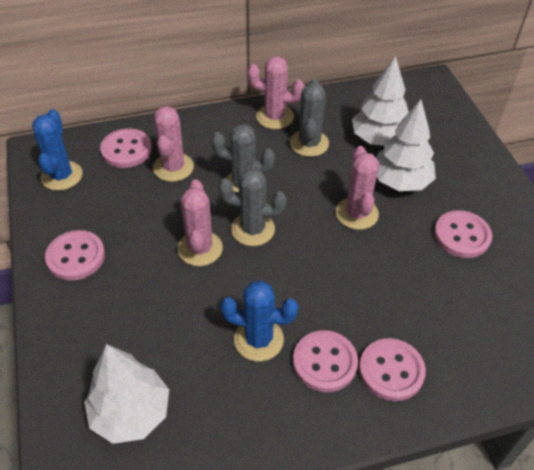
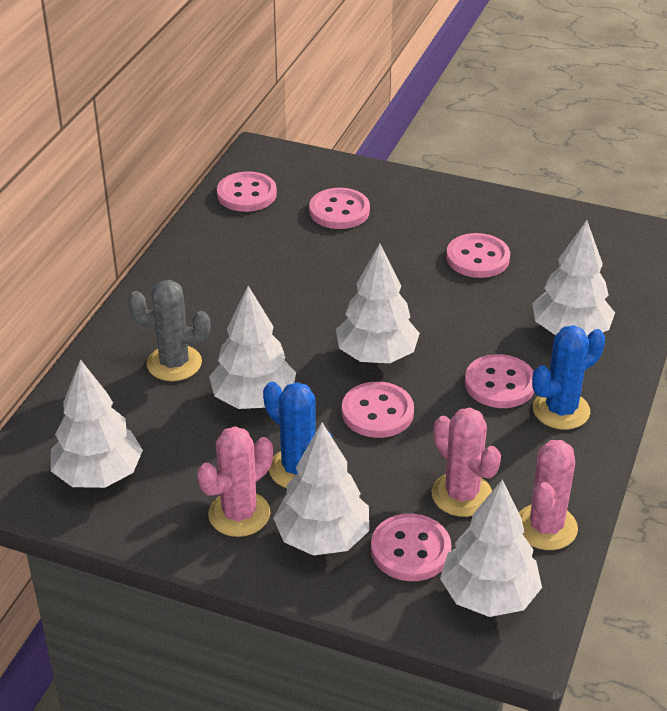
grey cactus: [211,124,275,192] [218,168,287,246] [290,79,329,157] = 3 -> [128,280,210,381] = 1
pink button: [45,230,105,281] [100,128,152,168] [293,330,358,392] [359,338,426,401] [434,210,492,258] = 5 -> [217,171,277,212] [309,188,370,229] [342,381,414,438] [371,514,451,581] [446,233,510,278] [465,354,534,408] = 6
pink cactus: [153,106,194,182] [177,180,223,266] [247,56,305,129] [336,146,379,230] = 4 -> [197,426,273,537] [432,408,501,517] [519,440,578,550] = 3
white tree: [84,344,169,444] [352,56,409,146] [376,99,436,191] = 3 -> [51,359,143,488] [209,286,296,409] [273,422,369,556] [336,243,420,363] [440,480,542,617] [532,220,615,336] = 6

